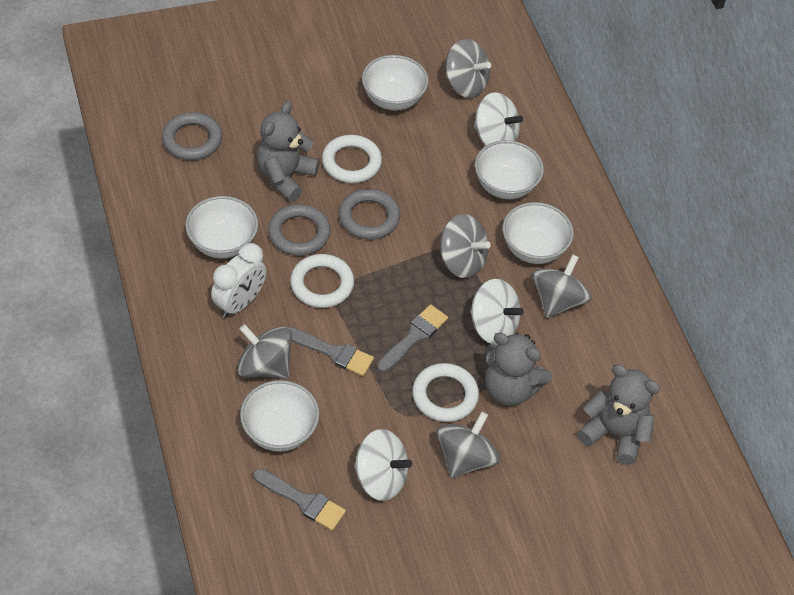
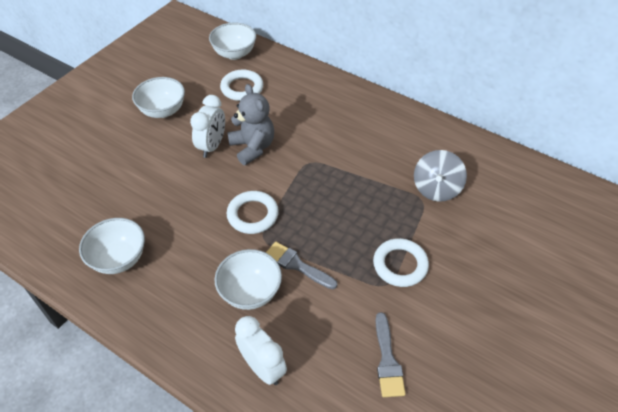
grey brush: [253,468,346,531] [287,327,374,376] [377,304,448,372] = 3 -> [266,241,337,289] [376,312,406,397] = 2
grey ring: [162,112,222,160] [268,204,331,256] [339,189,400,240] = 3 -> none = 0
grey spinning top: [237,324,292,379] [437,411,500,478] [440,214,490,278] [445,39,491,98] [532,254,592,318] = 5 -> [414,150,467,202] = 1
grey teddy bear: [257,102,320,201] [485,332,552,406] [577,364,660,465] = 3 -> [227,84,274,165] = 1
white bowl: [185,196,258,259] [240,380,319,452] [362,55,428,110] [475,140,544,199] [503,202,574,264] = 5 -> [79,218,145,274] [132,77,185,118] [209,23,256,60] [214,249,282,310] = 4
white clock: [211,243,267,318] = 1 -> [190,95,225,158] [235,316,287,385] = 2
white spinning top: [354,429,412,501] [470,279,524,345] [474,92,523,146] = 3 -> none = 0

